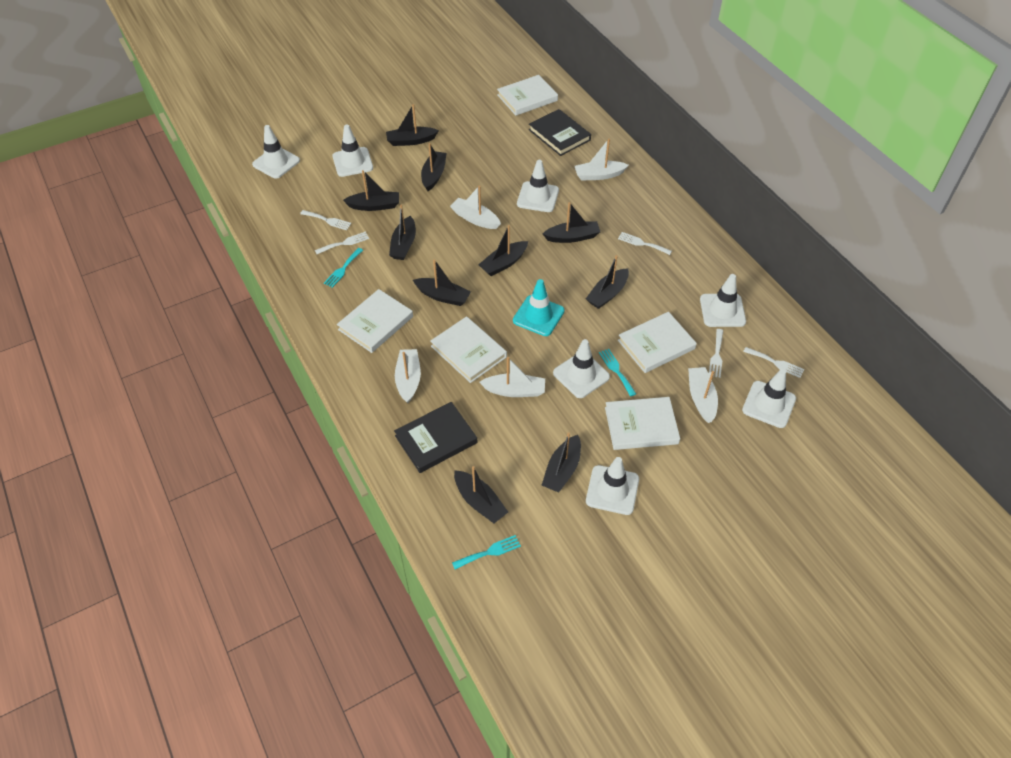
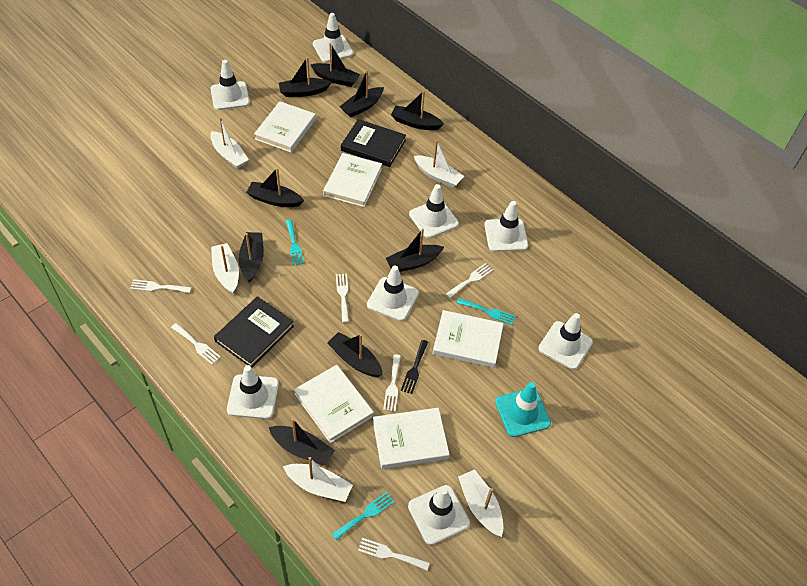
black boat: [343,170,399,211] [386,104,439,146] [389,205,416,260] [413,259,471,306] [421,143,447,191] [454,466,508,523] [478,225,528,276] [542,432,581,493] [543,202,600,243] [586,255,629,309] = 10 -> [239,232,264,283] [246,168,304,207] [269,418,335,466] [279,57,332,97] [311,43,360,87] [327,332,383,377] [340,70,384,117] [386,228,444,272] [391,91,444,130] = 9
black fork: none = 0 -> [401,340,428,394] = 1
white fork: [300,210,352,230] [315,231,369,254] [618,232,672,255] [709,329,723,378] [743,347,804,378] = 5 -> [130,279,191,293] [171,323,221,365] [336,274,349,323] [358,538,429,570] [383,355,401,411] [446,263,493,298] = 6
white traffic cone: [252,125,300,179] [332,125,373,177] [517,160,559,212] [553,339,610,398] [586,457,639,515] [700,274,746,327] [742,369,796,428] = 7 -> [210,60,250,110] [227,365,279,419] [313,13,353,62] [367,266,419,321] [408,485,470,545] [409,184,459,238] [484,201,528,252] [538,313,593,370] = 8

